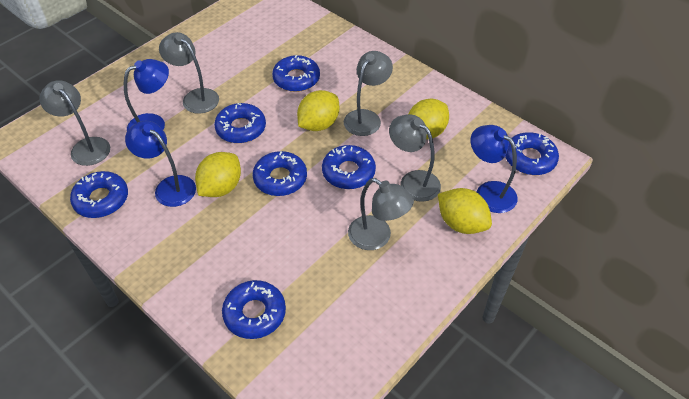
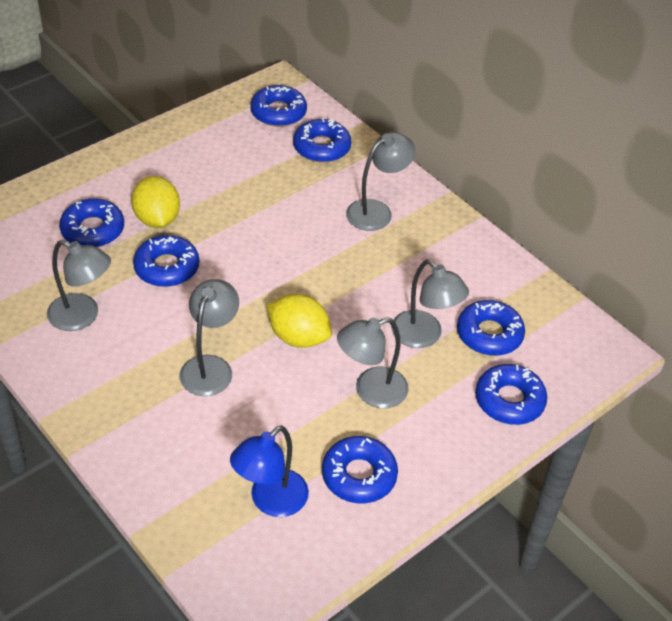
blue lamp: [124,59,169,131] [125,121,196,207] [471,125,518,213] = 3 -> [230,425,309,517] = 1
yellow lemon: [195,152,241,197] [297,90,339,131] [409,98,449,139] [438,188,492,234] = 4 -> [131,176,180,228] [267,294,332,348] = 2

